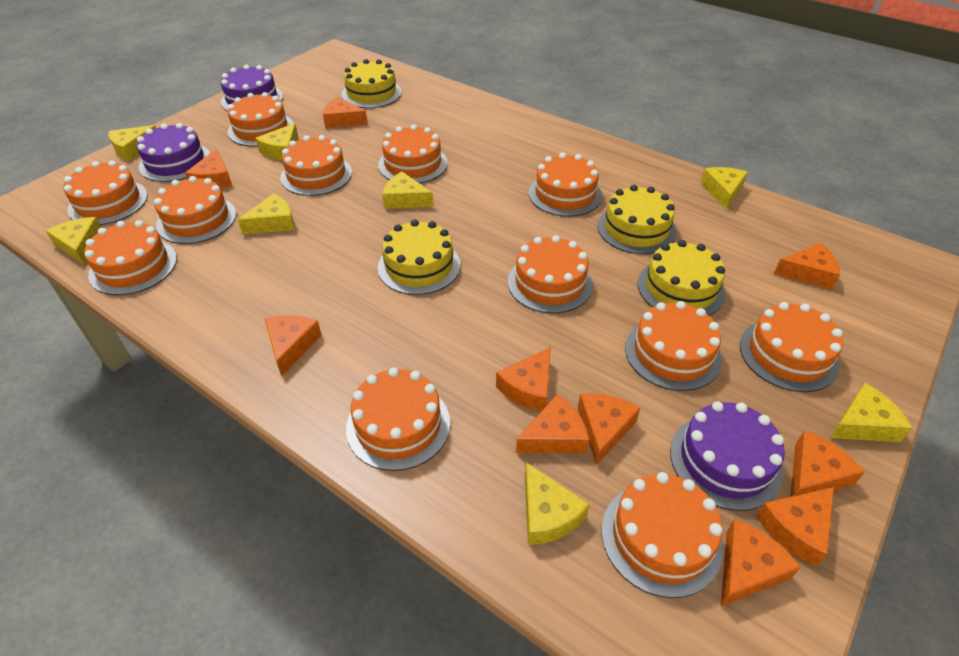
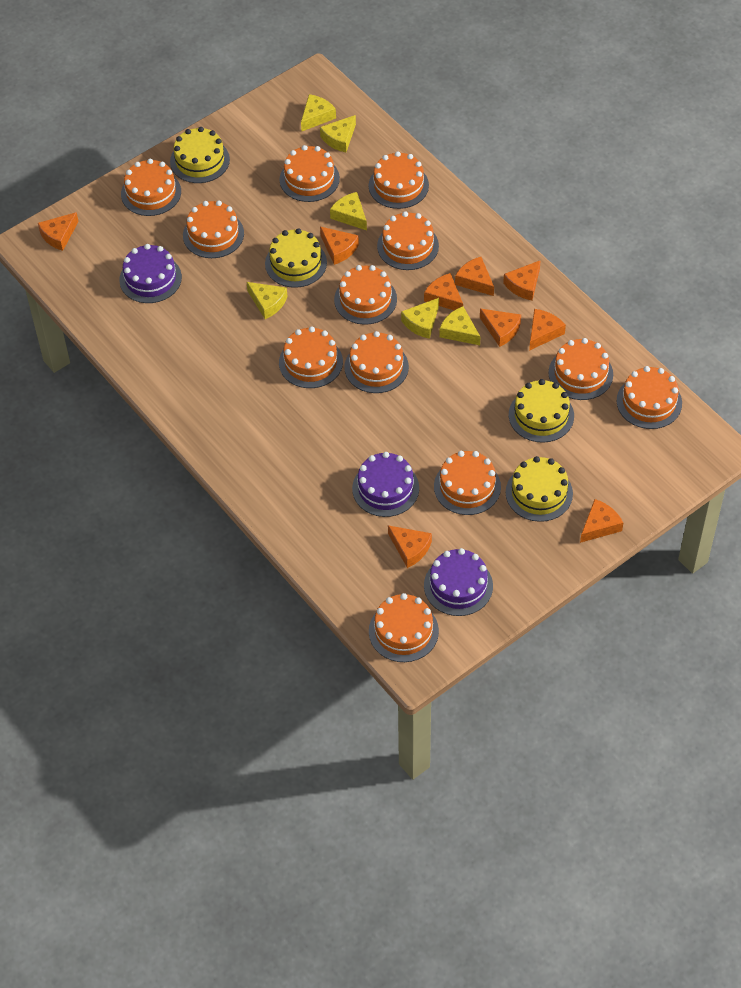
orange cheese: [185,149,232,188] [265,315,322,376] [323,97,368,128] [496,347,551,411] [516,394,589,454] [578,393,640,465] [721,519,801,607] [756,487,834,566] [774,243,840,289] [790,430,865,497] = 10 -> [38,212,79,251] [320,227,359,265] [388,525,432,568] [424,273,463,310] [455,257,494,296] [480,309,521,347] [503,260,541,300] [529,309,566,351] [580,499,623,543] = 9
yellow cheese: [46,217,101,265] [108,125,156,161] [238,193,295,234] [255,123,298,160] [382,172,433,209] [525,462,590,545] [700,167,748,209] [830,383,912,442] = 8 -> [247,282,288,319] [301,94,336,132] [320,115,356,152] [330,192,367,230] [401,298,439,339] [439,306,481,345] = 6

